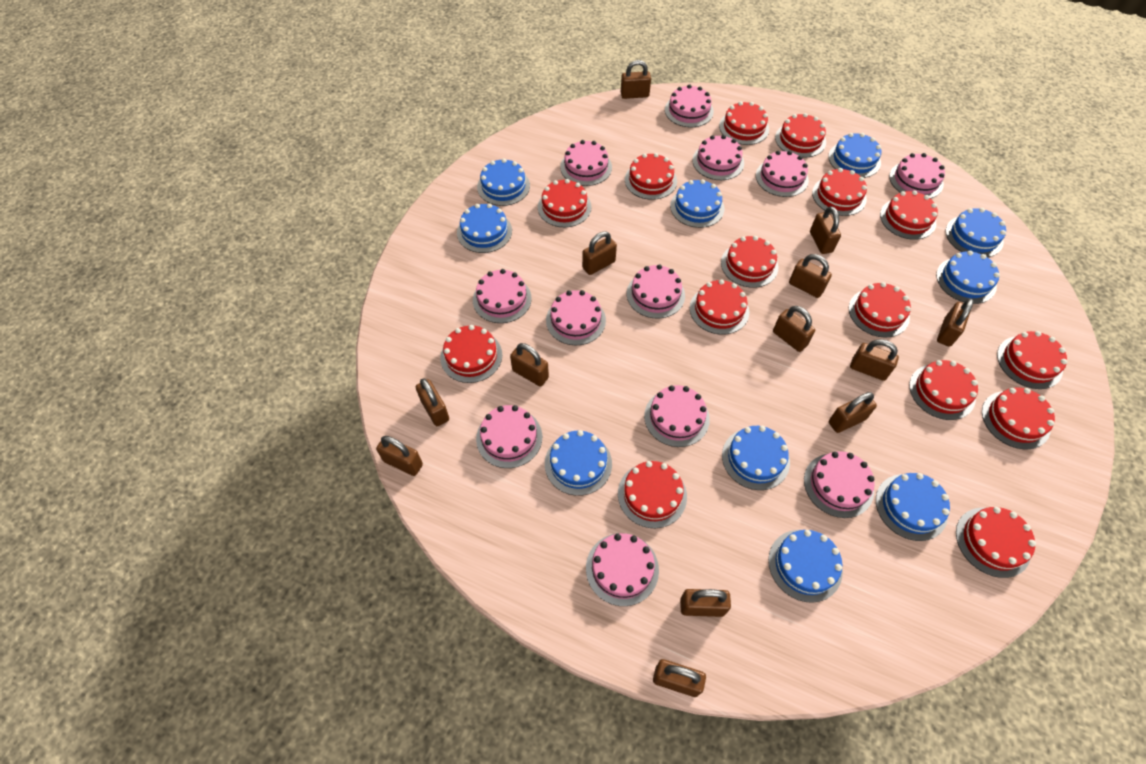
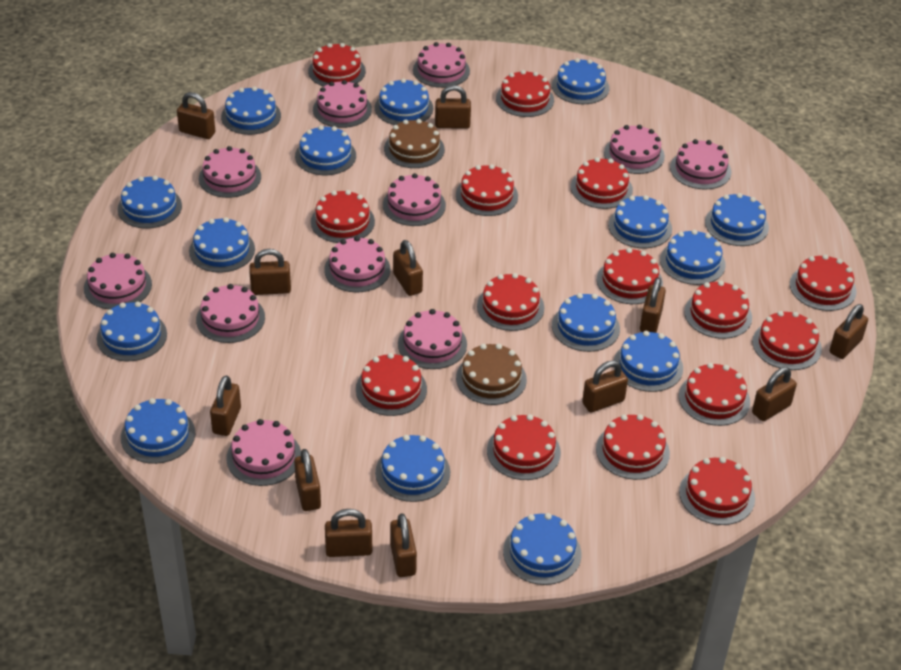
blue cake: [457,203,512,253] [477,158,530,206] [545,430,612,496] [670,179,724,228] [722,426,790,490] [768,530,843,603] [828,133,881,178] [876,473,950,541] [936,251,1000,304] [946,208,1006,257] = 10 -> [97,302,167,361] [117,176,182,229] [121,398,195,464] [189,217,255,273] [221,86,281,135] [295,125,356,175] [375,78,433,125] [375,435,450,502] [503,513,581,585] [552,58,609,104] [552,293,620,352] [608,195,672,248] [614,331,683,392] [660,230,726,285] [705,193,769,246] = 15
brown cake: none = 0 -> [384,119,445,168] [456,344,527,405] = 2
brown padlock: [376,436,423,476] [416,378,449,426] [510,343,549,386] [582,231,617,275] [621,60,651,99] [653,659,706,697] [680,589,731,617] [773,306,815,352] [789,254,832,298] [810,206,841,254] [829,392,877,433] [850,339,899,381] [937,299,973,347] = 13 -> [177,92,215,139] [210,375,241,436] [249,249,291,295] [294,449,321,511] [325,509,372,557] [390,513,417,577] [393,240,423,296] [435,85,471,129] [582,360,628,412] [640,278,666,333] [752,367,797,421] [829,304,868,359] = 12
pink cake: [473,269,532,323] [476,405,542,468] [546,290,606,345] [560,140,612,186] [586,533,659,606] [627,264,685,319] [644,385,710,447] [665,84,714,127] [692,135,744,180] [756,151,809,197] [804,451,875,518] [889,153,945,199] = 12 -> [84,253,152,309] [196,284,265,343] [199,146,261,198] [226,419,301,486] [313,80,372,128] [324,236,391,292] [383,173,446,226] [398,309,467,369] [413,42,470,88] [604,125,665,174] [670,139,731,189] = 11

